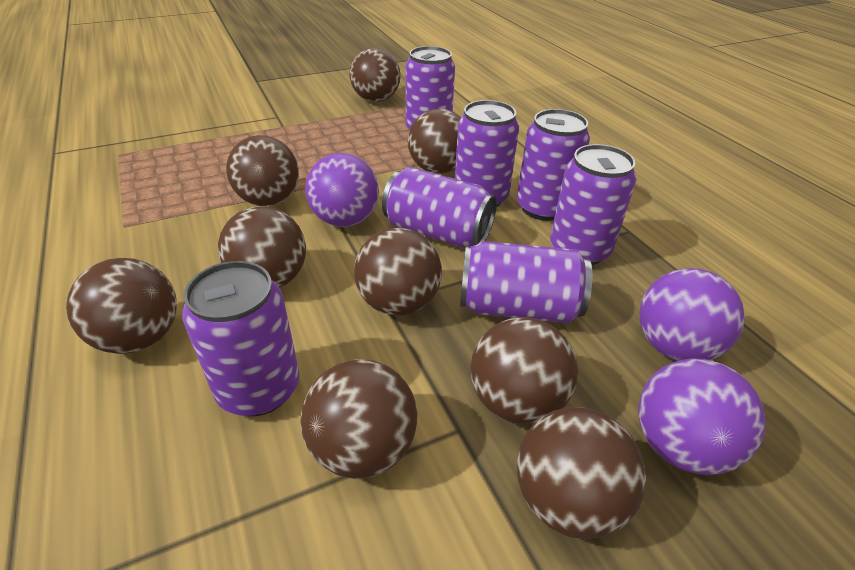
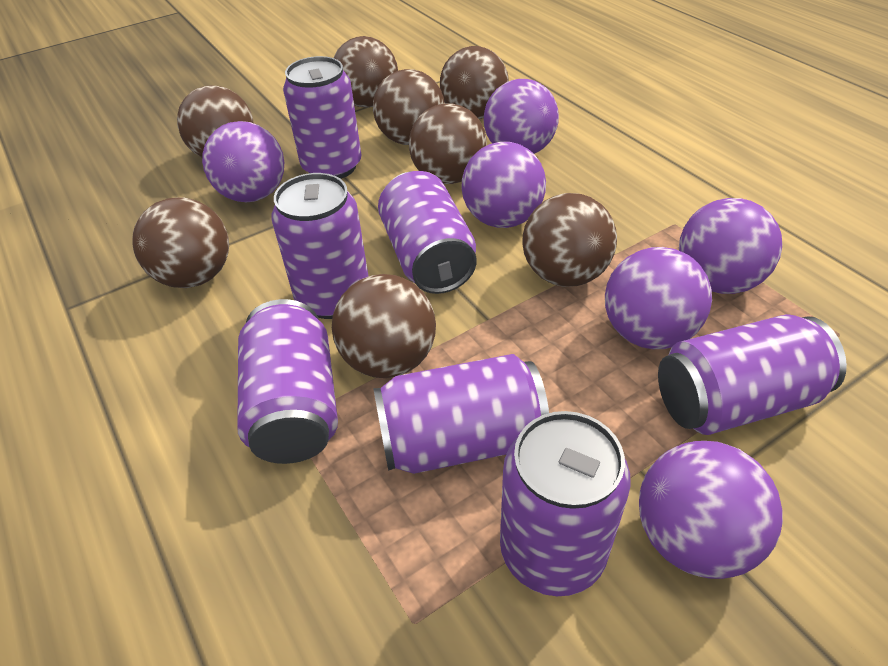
brown ball: [66,258,177,354] [218,206,306,287] [226,135,299,206] [301,359,417,479] [349,48,400,102] [354,228,442,315] [408,109,461,174] [470,317,578,424] [517,407,646,539] = 9 -> [132,198,229,288] [177,85,254,158] [332,274,436,378] [334,36,398,108] [373,69,445,145] [409,103,487,184] [440,46,509,119] [522,193,617,287] = 8
purple ball: [305,153,379,227] [638,358,766,475] [640,268,745,361] = 3 -> [202,121,284,202] [462,142,546,228] [484,79,559,154] [605,247,712,349] [639,441,783,579] [679,198,782,294] = 6

